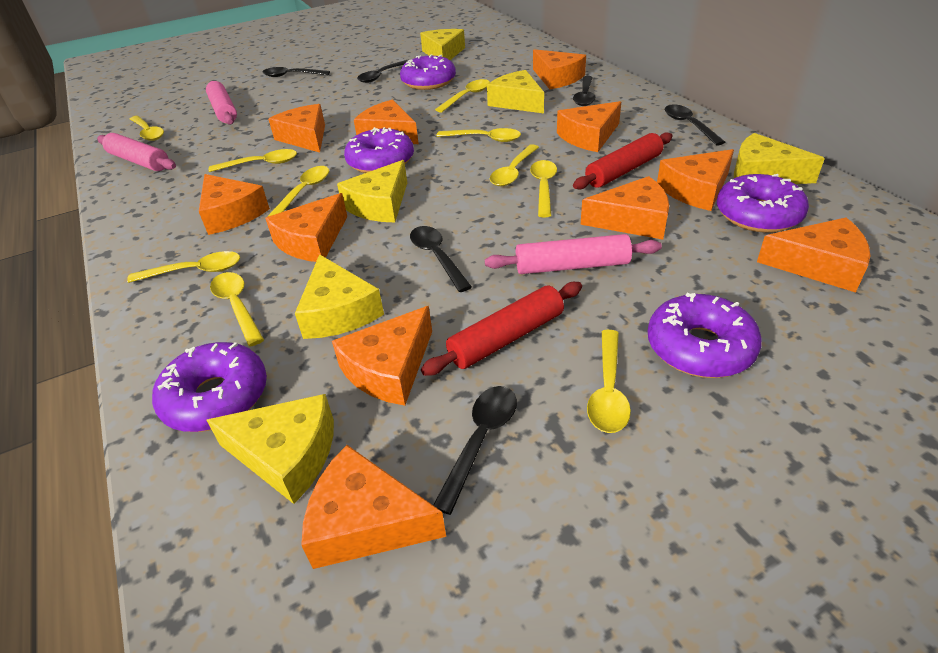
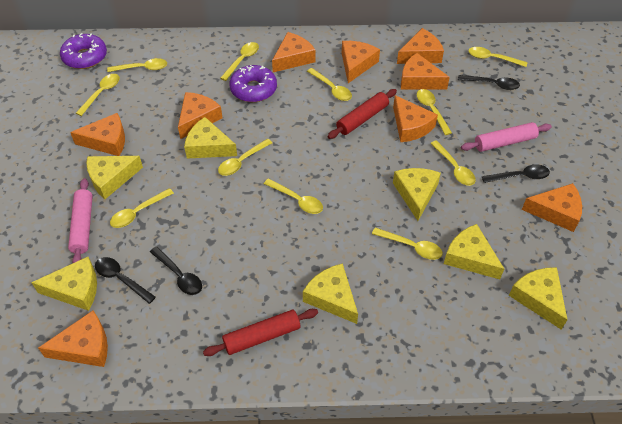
black spoon: [263,67,330,77] [357,60,408,83] [410,226,472,292] [433,386,517,515] [573,76,596,106] [665,104,725,146] = 6 -> [95,257,156,304] [150,246,202,295] [458,75,520,90] [482,164,550,183] = 4
orange cheese: [199,174,270,235] [265,193,347,262] [268,104,325,153] [301,445,446,569] [332,306,432,406] [354,99,419,144] [533,49,586,89] [557,101,621,152] [581,176,669,240] [657,149,734,211] [757,218,870,292] = 11 -> [38,311,108,367] [70,113,125,156] [178,92,222,139] [272,32,316,72] [342,41,380,83] [393,95,438,142] [397,28,444,64] [401,53,450,90] [522,183,582,232] = 9
pink rolling pin: [97,133,176,171] [206,81,237,124] [485,234,662,274] = 3 -> [68,178,93,263] [461,122,552,152] = 2
purple donut: [152,342,267,432] [344,127,414,173] [400,55,456,90] [647,293,762,378] [717,174,809,233] = 5 -> [60,33,107,69] [230,65,277,102] = 2
yellow cheese: [207,394,334,504] [295,254,384,339] [337,160,407,222] [420,29,465,60] [487,70,544,113] [734,133,825,184] = 6 -> [31,257,97,311] [86,156,143,199] [184,117,237,159] [303,263,358,324] [393,168,441,221] [444,224,504,279] [509,267,568,330] = 7
yellow spoon: [127,251,240,283] [130,116,164,141] [209,149,297,172] [210,272,264,347] [267,166,329,217] [435,79,490,113] [437,128,521,142] [490,144,539,186] [530,160,557,217] [587,330,631,433] = 10 -> [76,74,120,116] [107,58,167,72] [110,188,174,228] [218,139,272,176] [220,42,259,81] [264,178,323,214] [307,68,352,101] [372,227,443,260] [416,89,452,135] [430,140,476,186] [468,47,527,67] = 11

